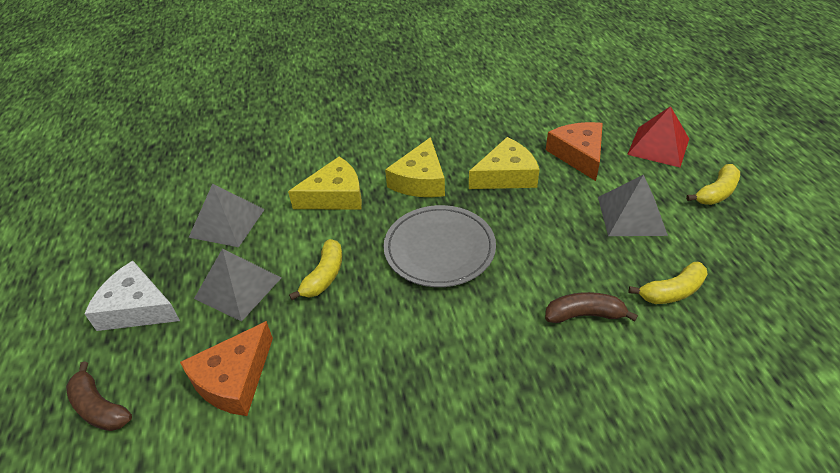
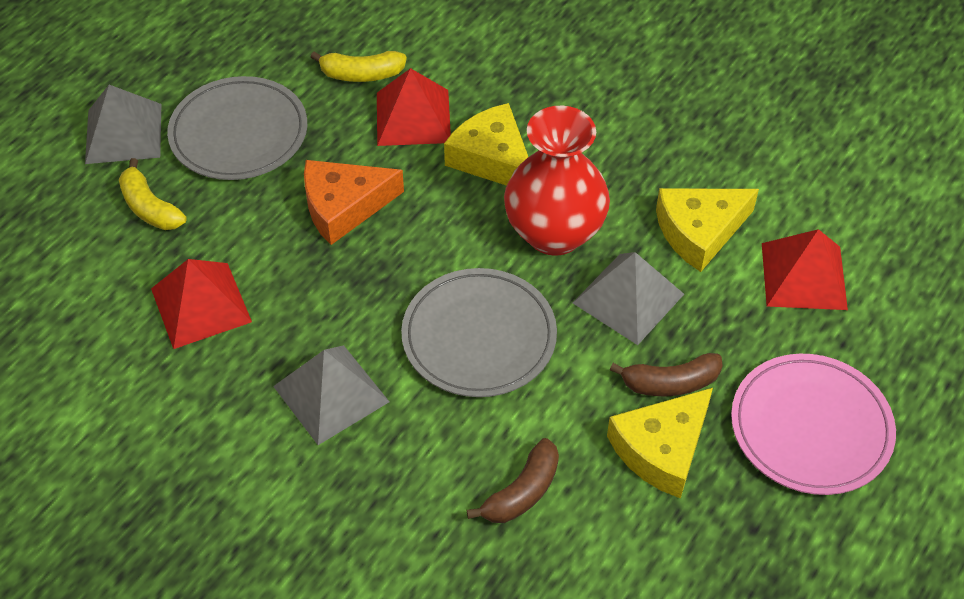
grey plate: [383,205,496,287] = 1 -> [167,76,307,180] [401,268,557,397] = 2
orange cheese: [180,321,273,416] [546,122,603,181] = 2 -> [304,160,404,245] = 1
pink plate: none = 0 -> [731,354,896,495] = 1
red pyramid: [627,106,689,167] = 1 -> [151,259,252,349] [377,68,451,146] [762,229,848,310] = 3
red vase: none = 0 -> [504,106,610,256] = 1
white cheese: [84,261,180,331] = 1 -> none = 0
yellow banana: [289,239,342,300] [629,262,708,304] [686,164,740,205] = 3 -> [119,158,187,230] [311,51,407,82] = 2

